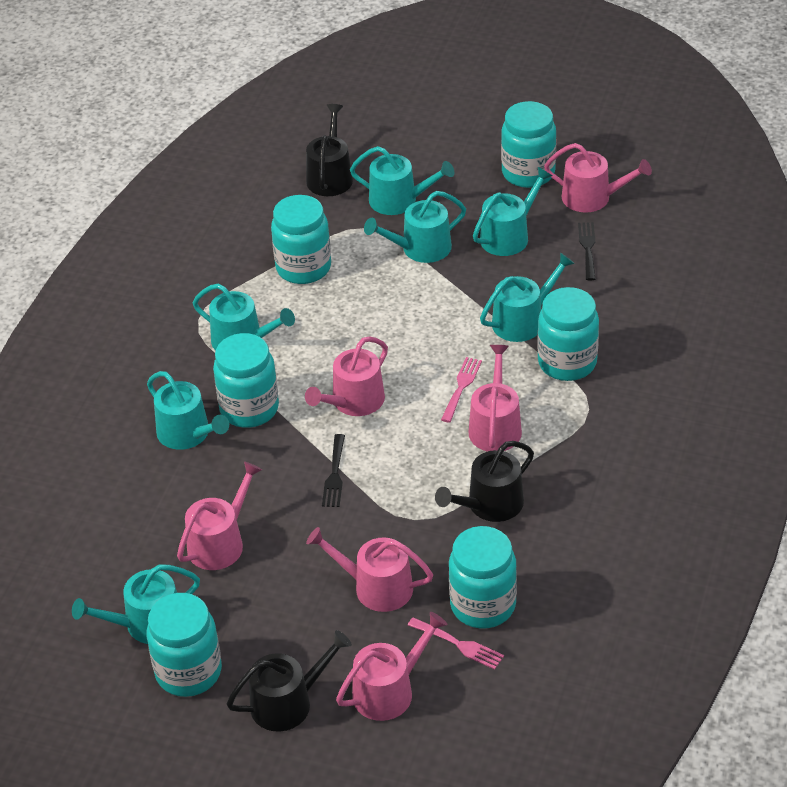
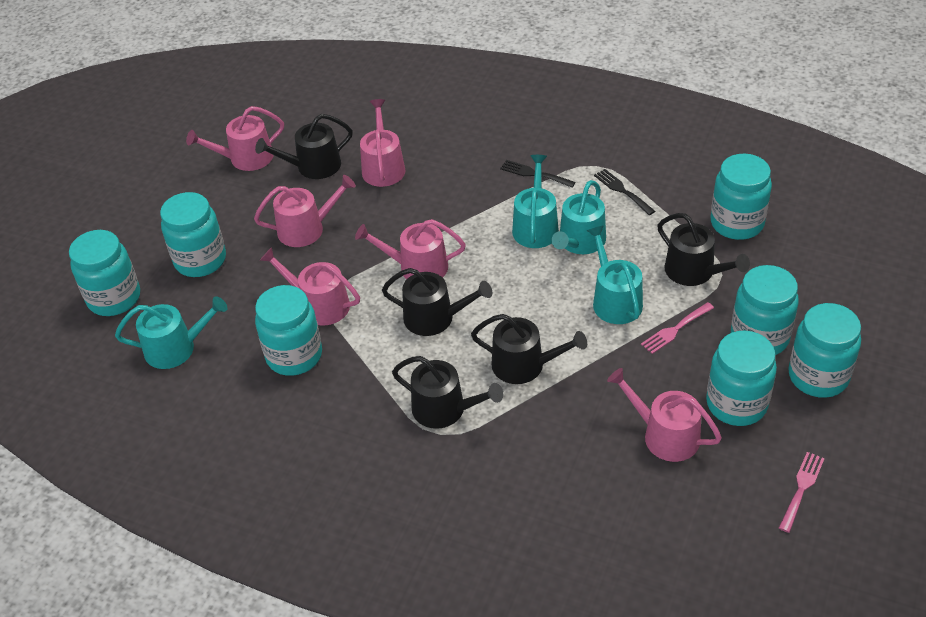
black watering can: [227,630,352,732] [306,104,353,196] [435,441,534,522] = 3 -> [255,114,353,179] [382,268,492,336] [392,356,503,429] [471,314,587,384] [657,213,750,286] = 5
turquoise jar: [147,593,222,697] [213,333,279,428] [271,195,331,284] [449,526,517,628] [501,101,556,188] [537,287,599,381] = 6 -> [69,230,140,316] [160,192,226,277] [255,285,322,376] [706,331,777,426] [710,154,772,240] [731,265,799,355] [788,303,861,398] = 7
turquoise watering can: [72,564,200,644] [147,371,229,450] [193,284,295,351] [350,146,454,215] [364,191,466,263] [473,167,552,256] [480,252,575,342] = 7 -> [115,296,227,369] [512,155,559,248] [551,180,606,254] [587,225,643,324] = 4

